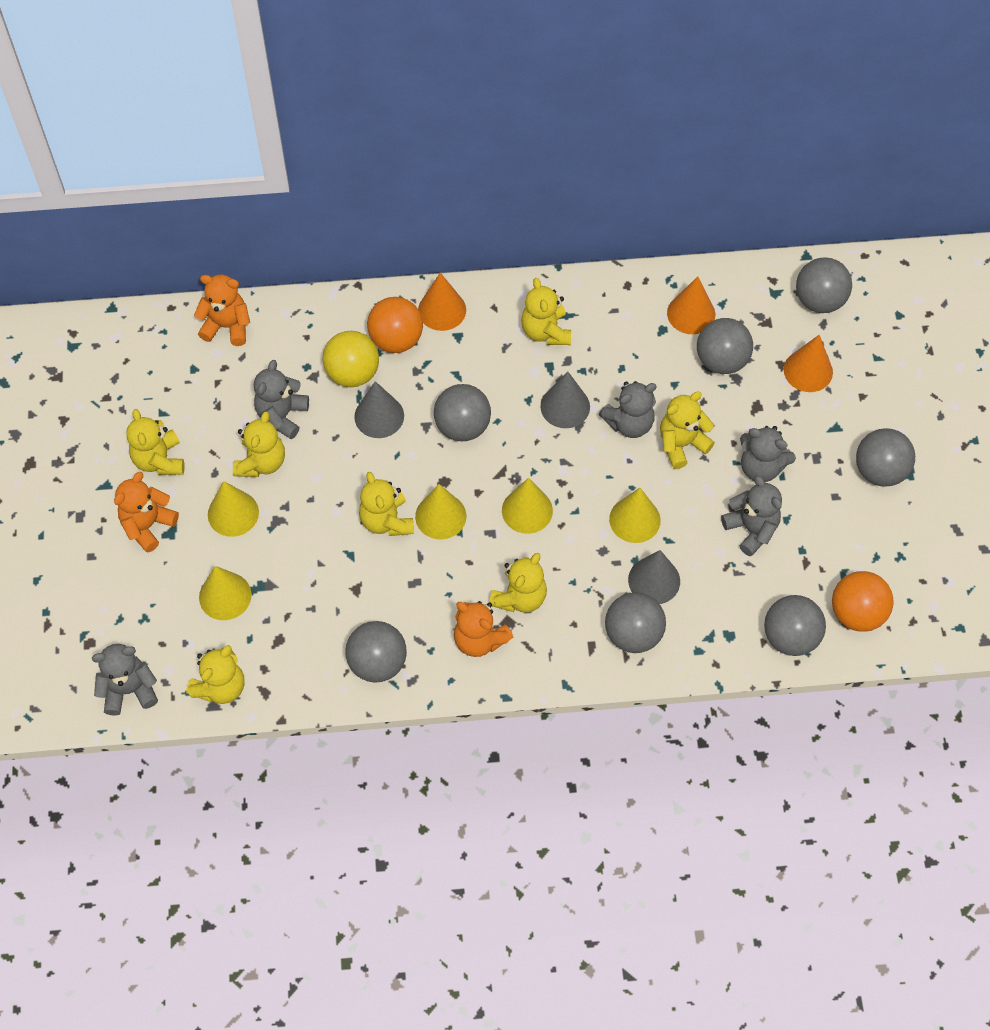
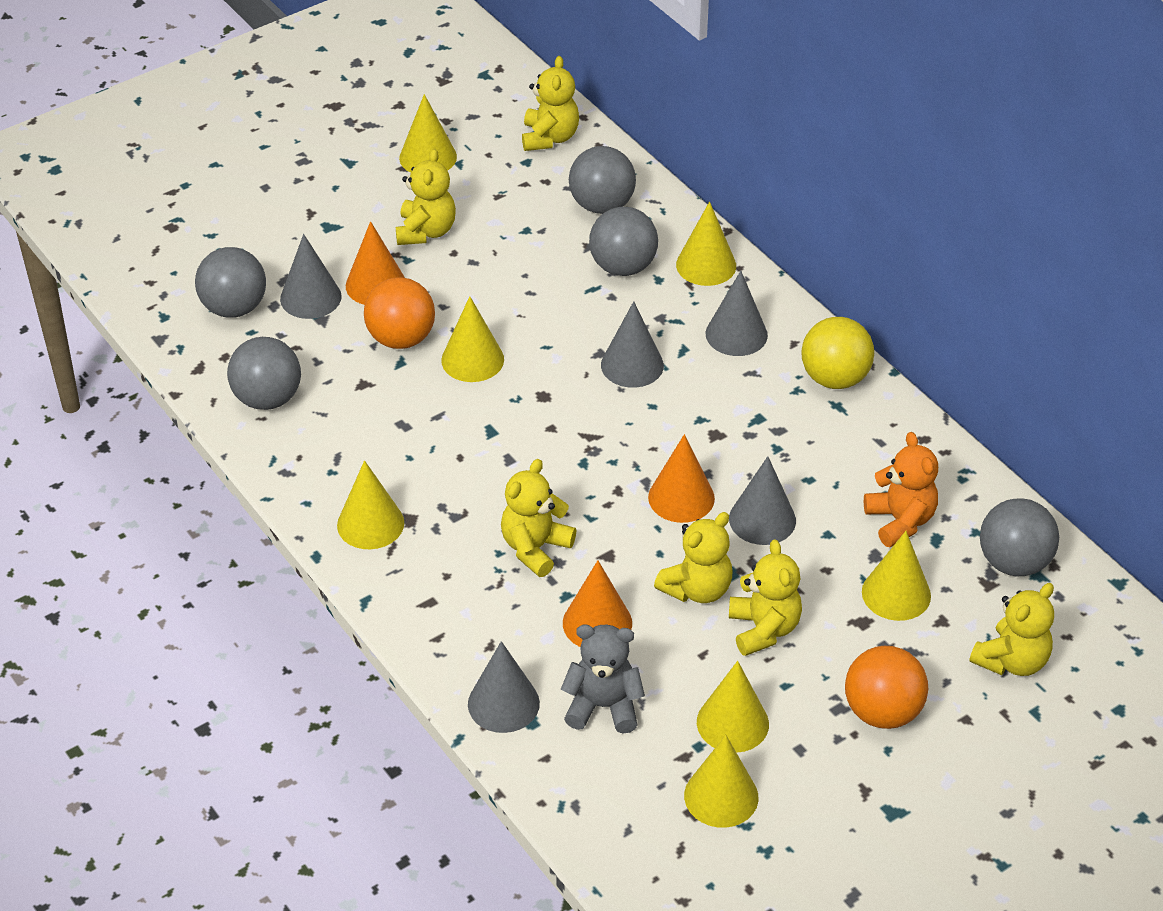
grey ball: [345,621,407,683] [434,384,491,441] [605,592,666,653] [697,318,753,374] [764,595,826,656] [796,258,852,313] [856,428,915,487] = 7 -> [195,247,266,317] [227,337,301,410] [569,146,636,214] [589,207,658,276] [980,498,1059,576] = 5
grey cone: [354,381,404,438] [540,371,590,428] [628,550,680,604] = 3 -> [280,234,342,319] [468,641,540,733] [601,301,664,388] [706,271,768,356] [729,456,796,545] = 5
grey teddy bear: [92,644,158,715] [254,360,309,439] [599,381,657,438] [721,475,782,556] [740,426,796,482] = 5 -> [561,624,645,733] = 1
orange teddy bear: [114,472,179,553] [194,275,250,346] [454,601,513,657] = 3 -> [864,432,938,547] = 1
yellow cone: [199,566,252,620] [208,481,259,537] [415,484,466,539] [502,478,553,534] [609,488,661,543] = 5 -> [337,460,404,549] [399,94,457,173] [441,296,504,382] [676,202,736,286] [684,735,759,828] [697,661,769,753] [862,531,931,621] = 7
yellow teddy bear: [126,409,184,475] [186,645,245,704] [233,411,285,477] [359,472,414,536] [489,553,547,613] [521,278,571,345] [660,391,715,469] = 7 -> [396,149,456,245] [501,459,576,577] [522,56,579,151] [654,512,732,603] [729,539,802,656] [969,583,1054,676] = 6

